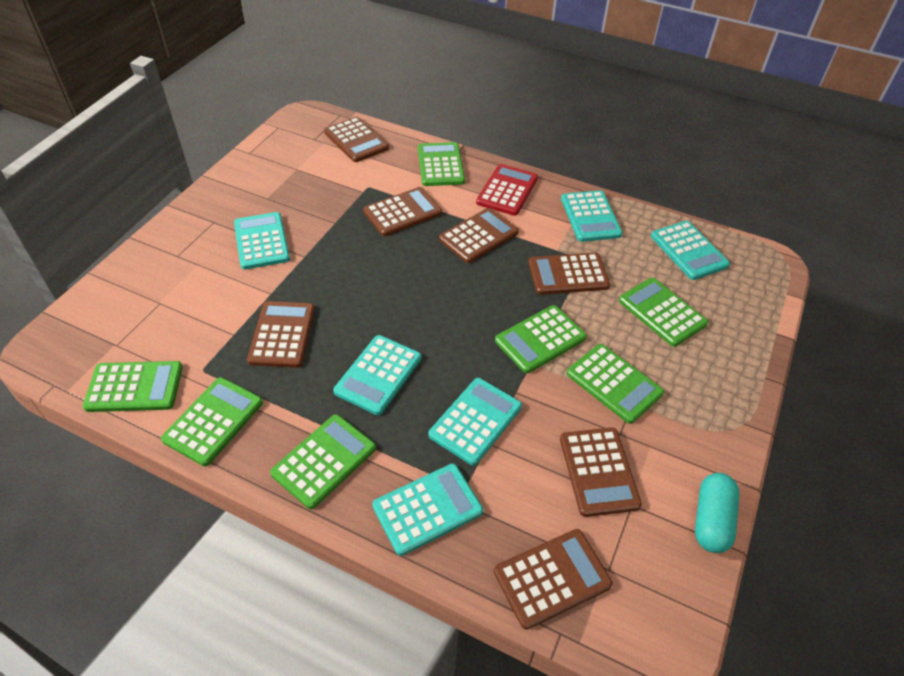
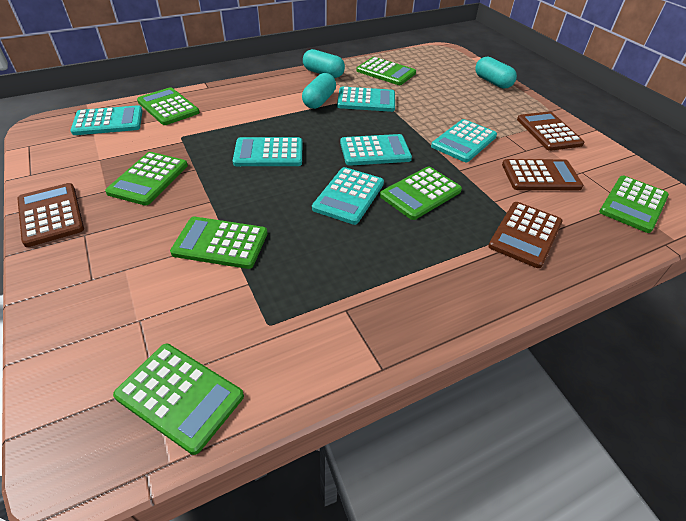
brown calculator: [247,301,315,368] [324,117,389,162] [363,187,442,236] [439,208,519,263] [494,529,613,630] [528,253,610,295] [560,428,642,517] = 7 -> [17,183,84,247] [488,202,563,268] [502,159,584,190] [517,111,584,151] = 4
red calculator: [476,164,538,216] = 1 -> none = 0
turquoise capsule: [695,473,740,553] = 1 -> [302,73,336,109] [303,49,345,78] [475,57,517,89] = 3

